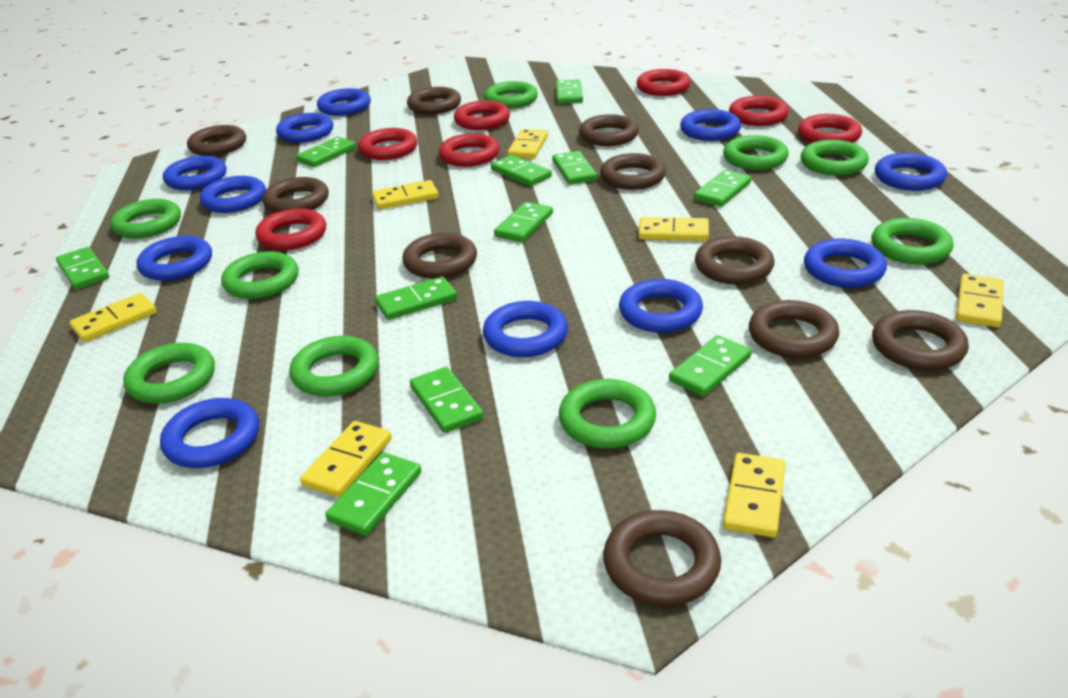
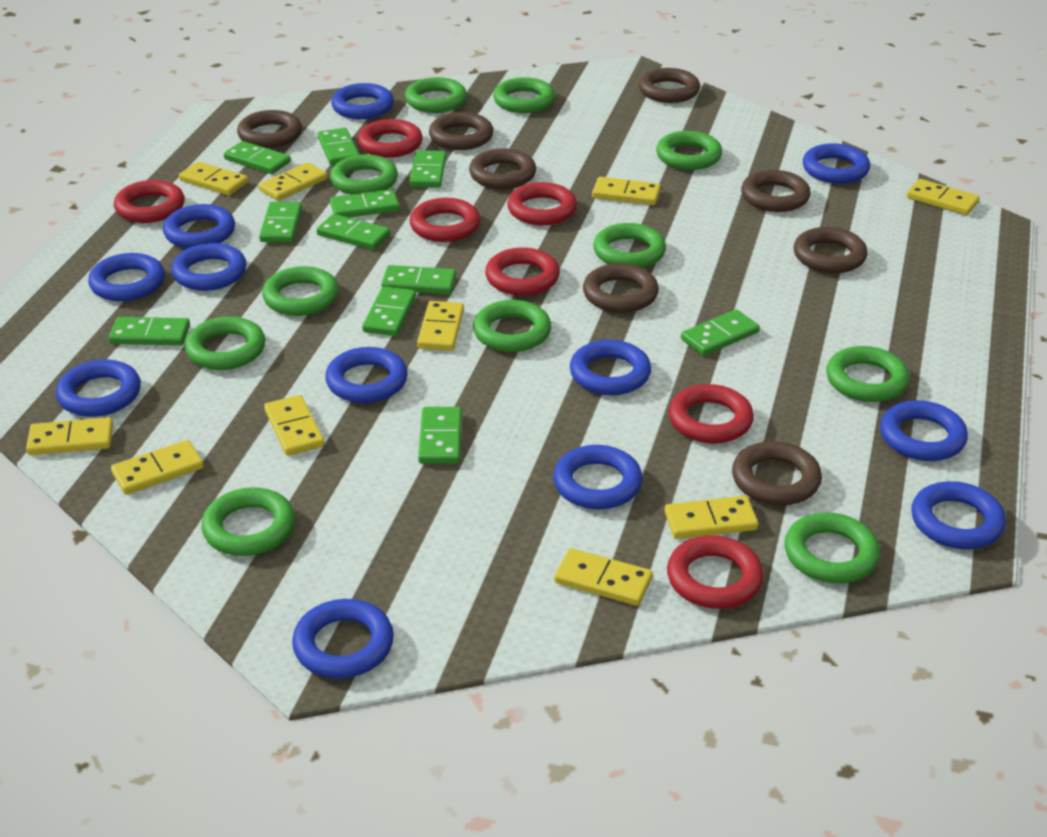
blue ring: [137,236,212,281] [160,398,259,468] [163,156,226,190] [200,176,266,213] [276,113,333,143] [317,88,371,116] [483,301,568,357] [619,279,703,333] [680,109,741,141] [804,239,887,288] [875,153,947,191] = 11 -> [56,360,141,417] [88,253,165,301] [163,204,235,248] [171,243,247,291] [292,599,394,678] [325,347,408,403] [331,83,394,119] [553,445,643,509] [570,340,651,395] [803,143,870,184] [880,400,968,461] [912,481,1006,549] = 12
brown ring: [187,125,246,156] [262,177,329,213] [402,233,477,279] [407,87,461,114] [579,114,639,146] [600,153,666,190] [603,510,721,606] [695,236,775,284] [749,300,839,358] [872,310,969,371] = 10 -> [237,110,302,148] [429,112,493,150] [469,148,536,189] [583,263,659,313] [639,68,700,103] [732,441,822,506] [741,170,811,212] [794,227,868,273] = 8
green ring: [110,199,181,238] [123,343,215,404] [221,252,299,299] [289,336,379,397] [484,81,538,109] [559,379,656,449] [723,135,789,170] [801,140,869,176] [871,218,954,264] = 9 -> [185,316,265,370] [201,487,295,556] [262,266,339,316] [330,154,398,194] [405,77,467,113] [473,300,551,352] [493,77,555,113] [593,223,666,268] [656,131,722,170] [785,512,880,583] [826,346,909,402] = 11
yellow domino: [70,293,157,342] [300,421,392,497] [372,180,439,209] [508,129,548,159] [638,217,709,241] [723,453,785,538] [956,274,1004,327] = 7 -> [26,417,113,455] [111,440,204,495] [179,162,248,195] [259,162,327,201] [264,395,324,455] [417,301,464,351] [554,548,653,606] [592,177,661,205] [665,496,758,539] [907,179,980,215] = 10

